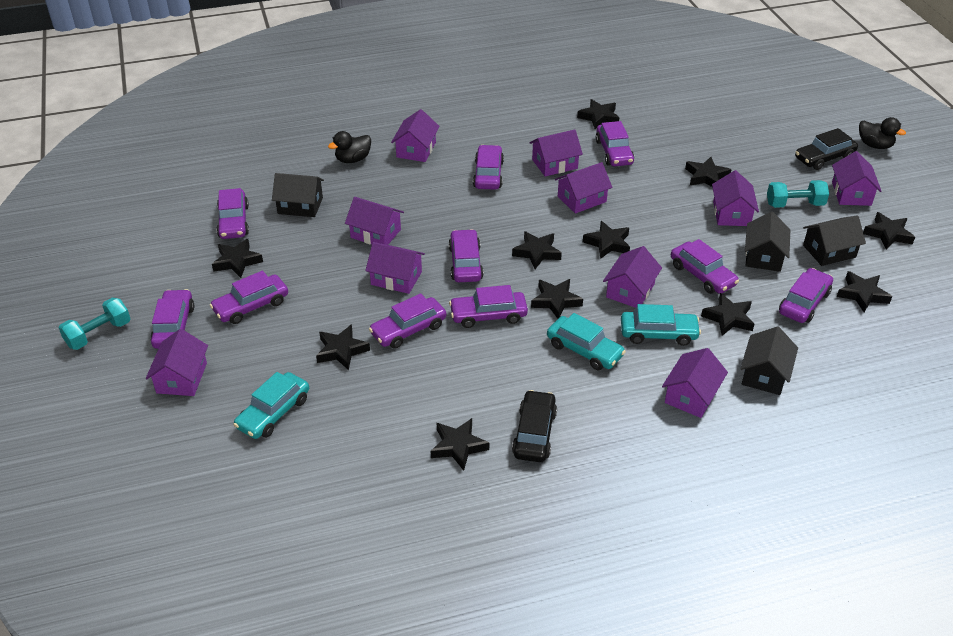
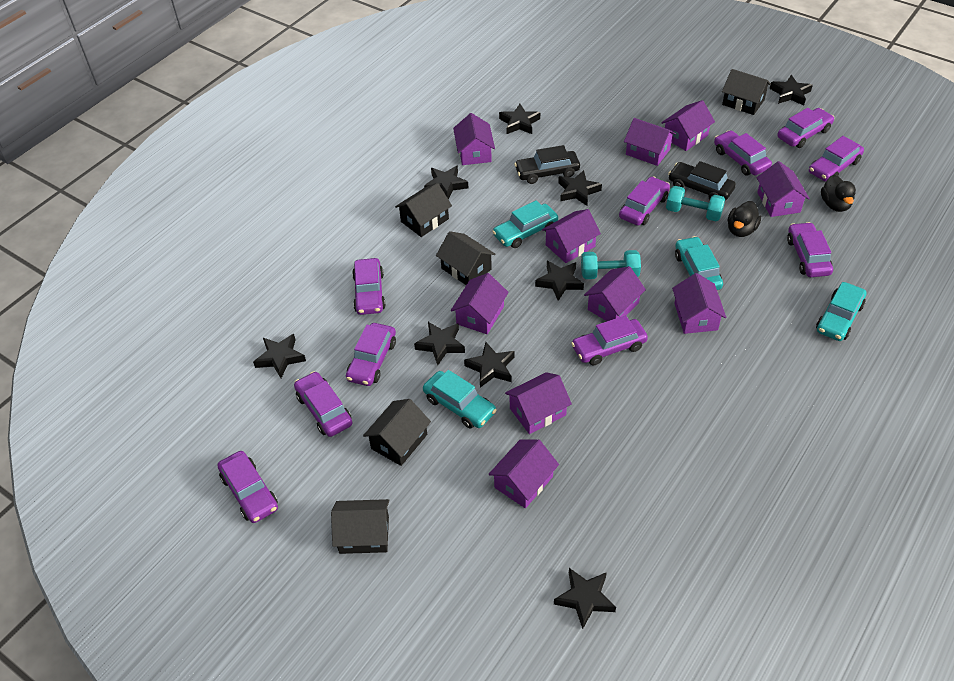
black house: [272,173,324,217] [740,326,798,395] [745,212,790,272] [803,215,866,266] = 4 -> [331,499,389,554] [363,399,431,466] [395,183,452,237] [436,231,496,285] [722,69,771,115] = 5
black star: [212,239,263,278] [316,324,370,370] [431,418,489,471] [512,231,562,269] [531,279,583,319] [577,99,619,129] [583,221,630,259] [685,157,732,187] [701,293,754,336] [837,271,892,312] [863,212,915,249] = 11 -> [253,334,306,378] [414,322,465,365] [424,166,468,200] [464,342,515,388] [499,104,540,134] [535,261,584,301] [554,568,616,629] [558,170,602,206] [770,75,813,105] = 9
turquoise car: [233,372,309,439] [547,313,626,370] [621,304,701,346] = 3 -> [423,370,497,429] [492,200,558,248] [675,236,723,290] [816,282,866,341] = 4

